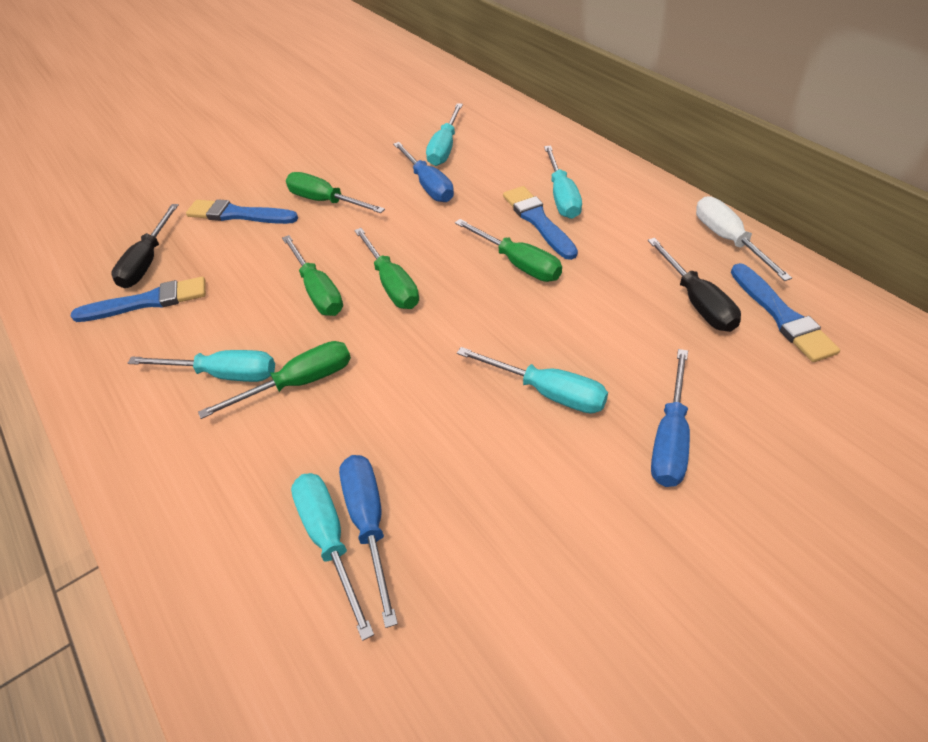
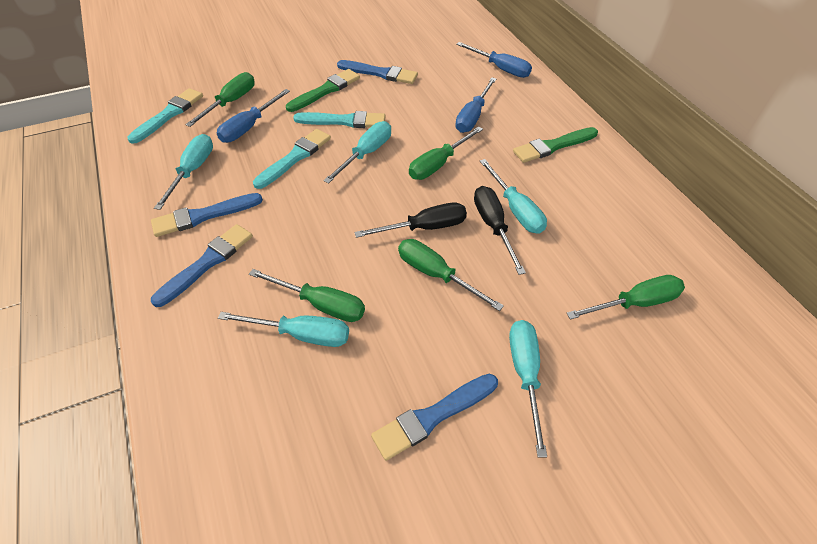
green brush: none = 0 -> [286,69,360,112] [513,127,598,163] = 2
turquoise brush: none = 0 -> [127,88,203,144] [253,129,331,189] [293,111,385,128] = 3
white screwdriver: [696,196,792,281] = 1 -> none = 0

